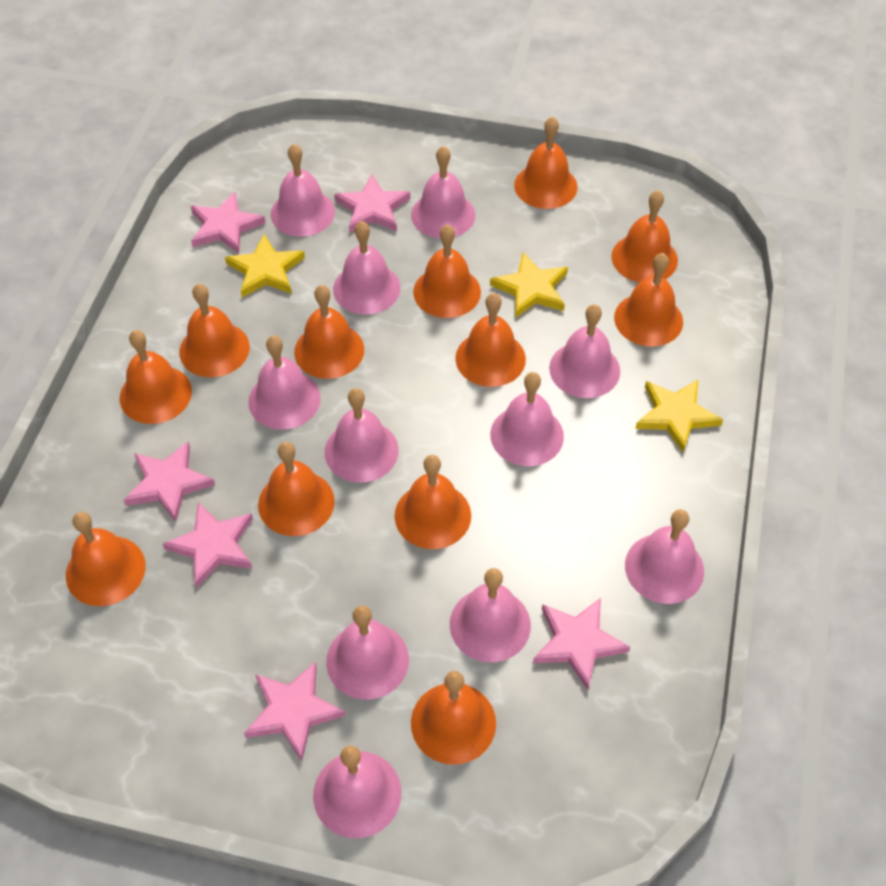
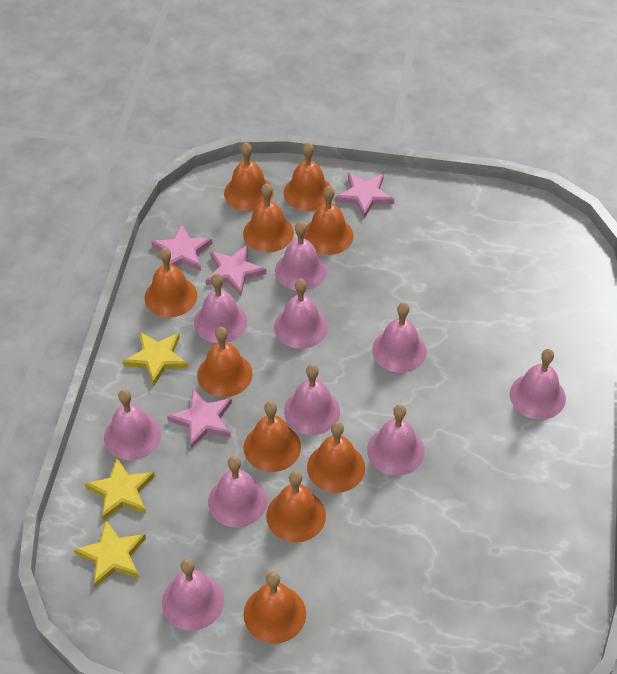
orange bell: [66,512,146,606] [120,330,192,424] [179,284,250,377] [258,442,335,536] [294,285,364,379] [394,455,471,549] [411,671,496,765] [413,225,481,318] [455,293,526,387] [514,116,578,209] [611,190,678,283] [614,253,683,347] = 12 -> [145,248,197,317] [197,327,253,397] [224,143,273,211] [243,183,294,252] [243,571,306,644] [244,401,301,472] [266,471,326,542] [284,143,331,211] [304,186,353,255] [307,421,365,493] = 10
pink bell: [248,336,321,430] [271,144,335,236] [313,746,401,838] [325,388,399,482] [326,605,409,699] [333,221,401,315] [411,146,476,239] [450,568,531,662] [490,372,564,466] [549,304,620,398] [625,509,704,604] = 11 -> [104,389,161,460] [162,559,224,631] [194,273,248,343] [208,456,267,528] [274,279,328,349] [275,221,327,291] [284,364,340,435] [367,404,425,476] [372,303,427,373] [510,349,566,420] = 10
pink star: [124,441,215,522] [163,502,253,588] [191,192,266,253] [244,662,346,761] [334,174,410,233] [533,598,630,690] = 6 -> [151,224,213,271] [167,389,232,448] [206,245,267,296] [335,173,394,219] = 4

